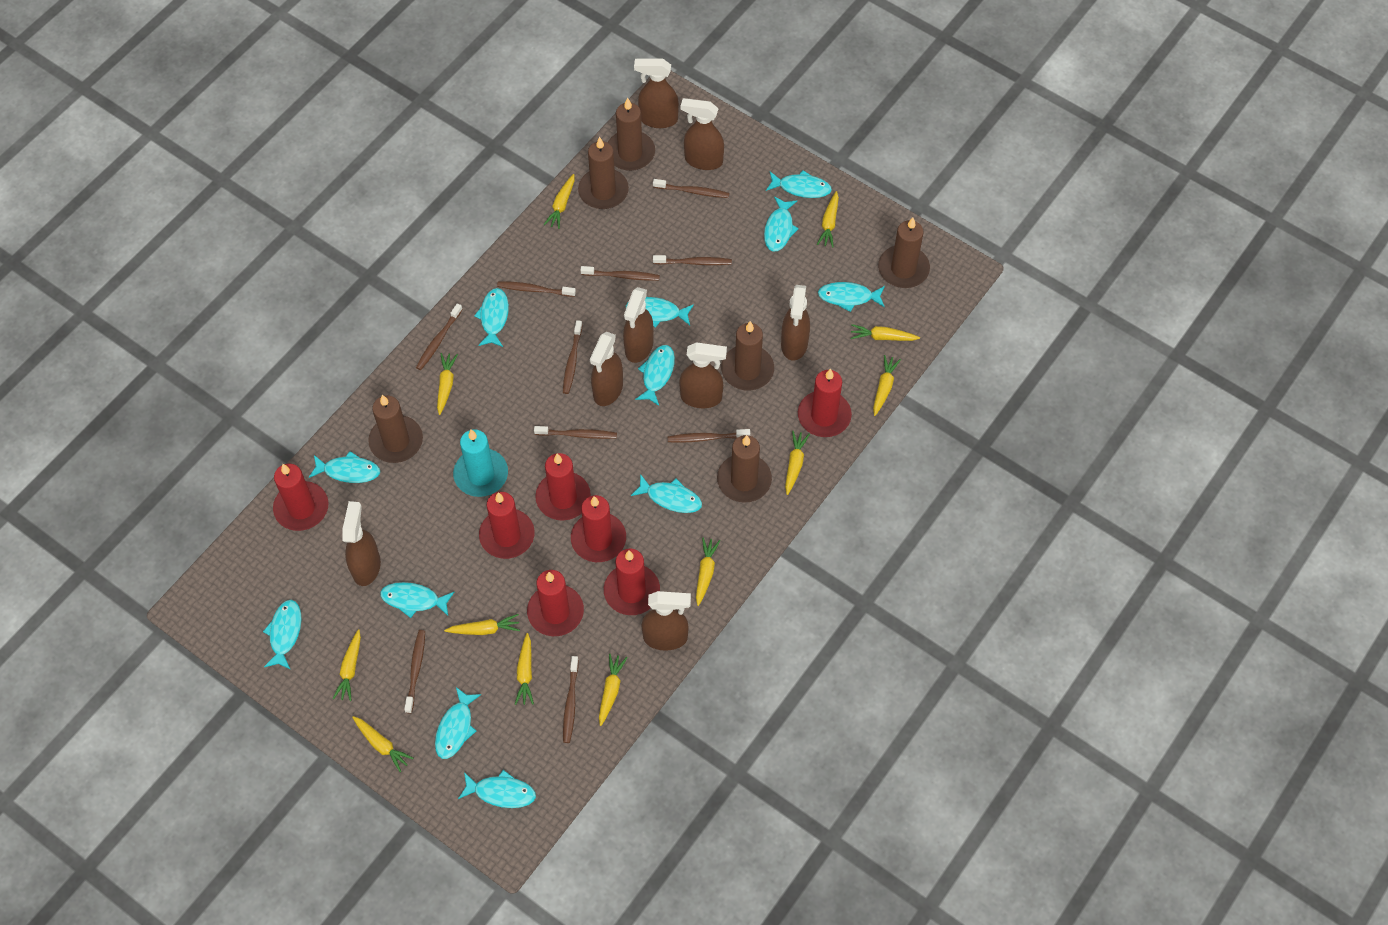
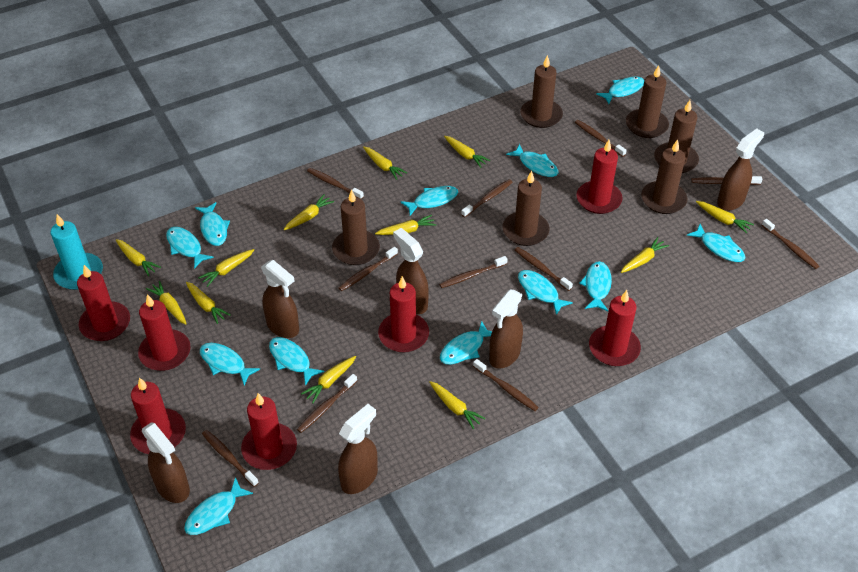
brown spray bottle: [343,501,381,586] [590,332,623,406] [623,287,654,363] [634,59,679,128] [641,591,691,651] [679,342,727,408] [681,98,724,170] [781,285,810,361] = 8 -> [142,422,190,503] [261,260,299,338] [338,404,378,494] [393,228,429,314] [489,290,523,369] [717,129,764,211] = 6
brown toothbrush: [404,630,425,713] [416,303,463,370] [497,281,576,297] [534,426,617,439] [563,320,582,394] [563,656,579,743] [581,266,660,281] [653,179,730,198] [653,255,732,265] [668,429,750,443] = 10 -> [202,430,259,487] [297,374,357,433] [307,168,364,200] [338,247,398,291] [439,256,508,288] [461,179,512,218] [473,359,539,411] [515,247,573,291] [575,120,627,157] [691,176,762,185] [762,219,819,269] = 11

